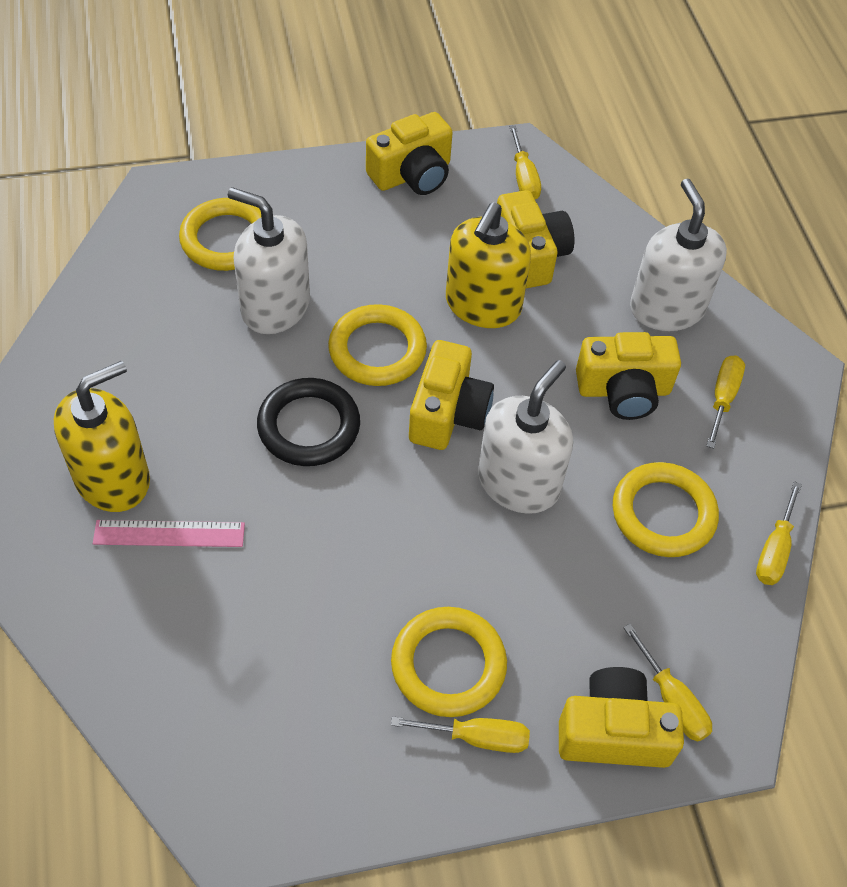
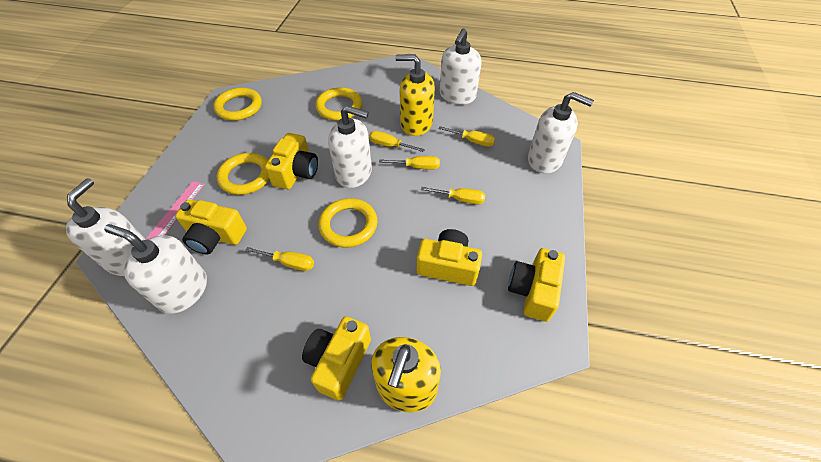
black ring: [257,378,360,466] = 1 -> none = 0
white soap dispenser: [228,187,310,334] [478,360,573,514] [630,179,727,331] = 3 -> [66,178,146,276] [104,224,207,314] [328,105,372,188] [440,29,482,104] [528,92,594,174] = 5

